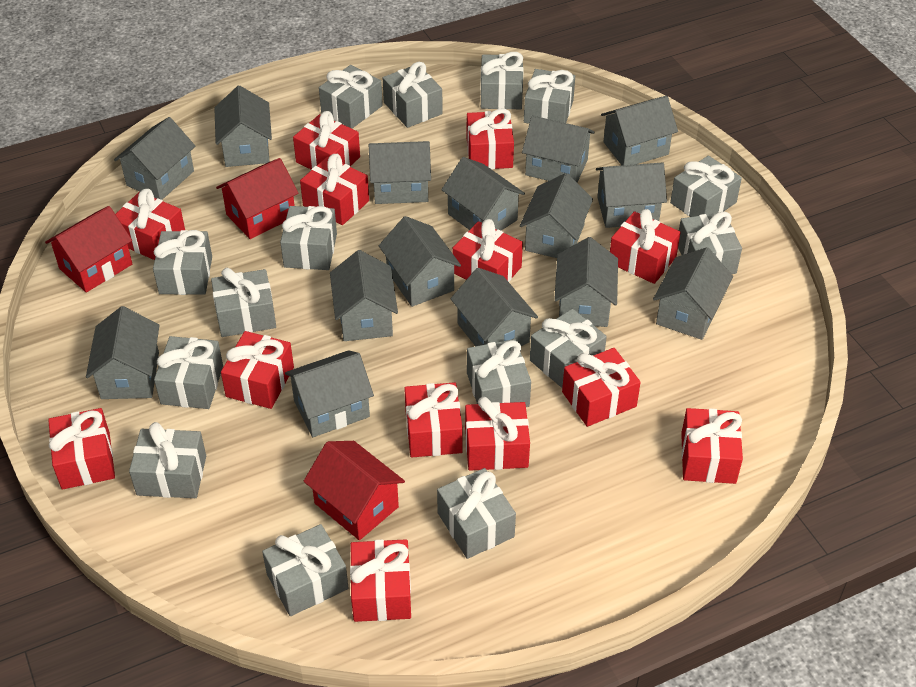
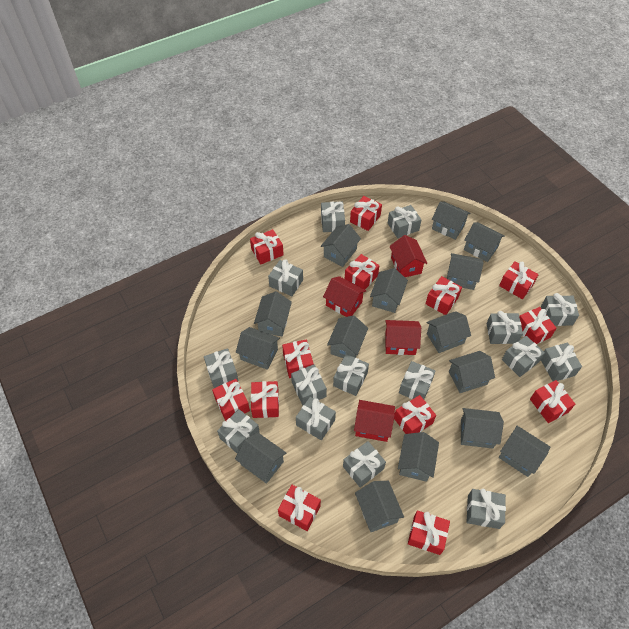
red house: [45,206,132,293] [216,158,299,239] [303,441,405,540] = 3 -> [323,276,366,317] [354,400,395,442] [385,320,421,355] [389,235,427,277] = 4

